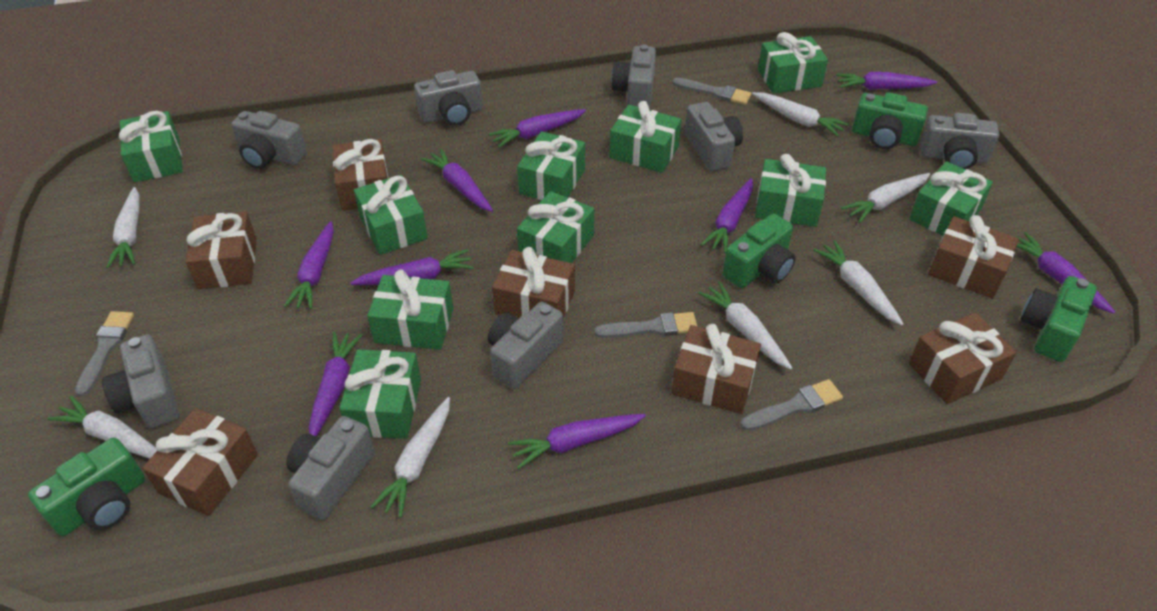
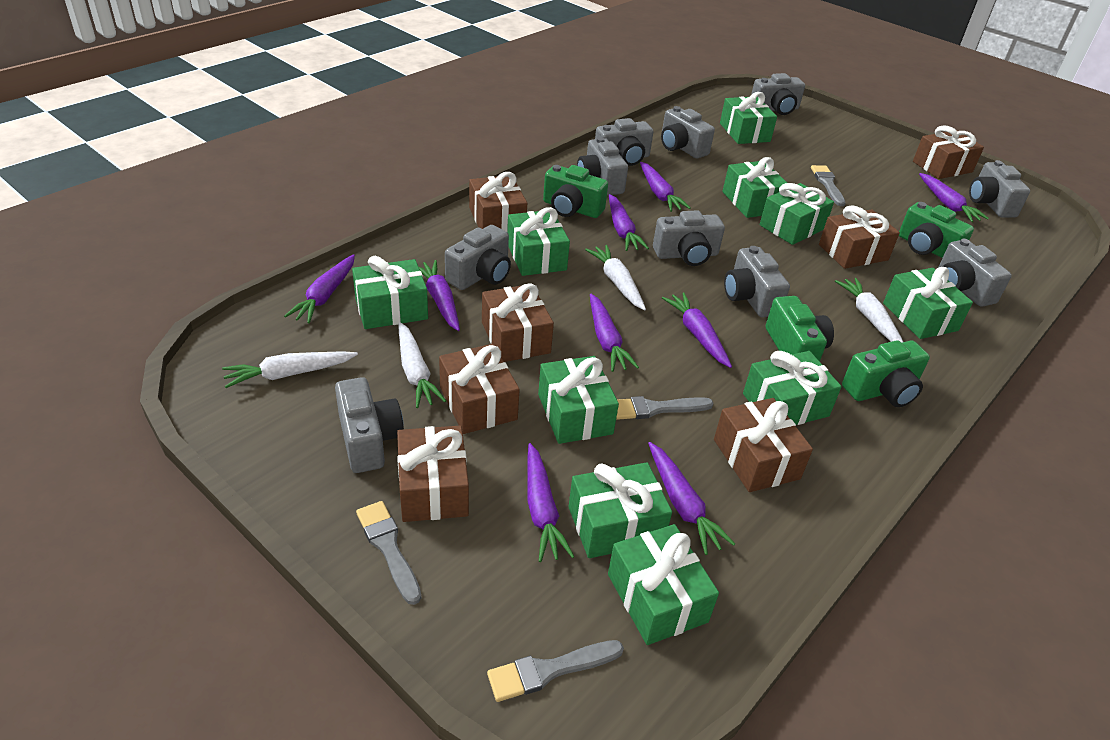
grey camera: [102,335,179,429] [231,111,307,169] [286,416,375,520] [414,70,483,126] [488,302,563,389] [611,45,656,108] [685,102,743,171] [920,113,999,169] = 8 -> [335,377,404,473] [445,225,511,290] [577,137,628,195] [595,118,654,166] [653,210,725,266] [661,106,715,158] [724,246,790,317] [751,73,805,115] [938,239,1012,307] [969,160,1030,217] = 10
white carrot: [47,396,157,459] [106,187,139,268] [371,397,450,518] [698,281,792,370] [752,92,849,136] [813,240,904,325] [841,173,930,223] = 7 -> [222,351,358,388] [399,322,446,408] [585,245,646,311] [835,278,903,343] = 4

